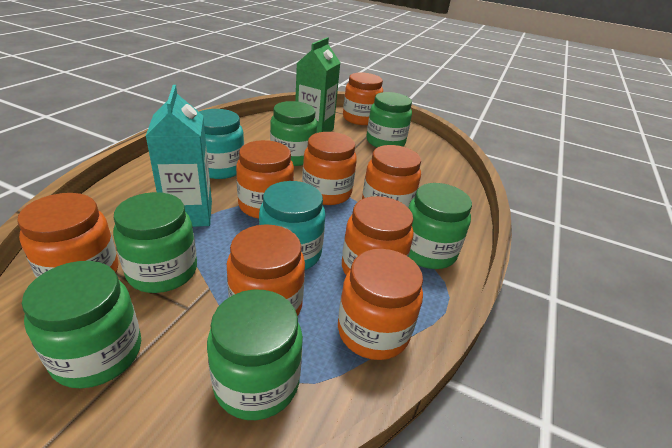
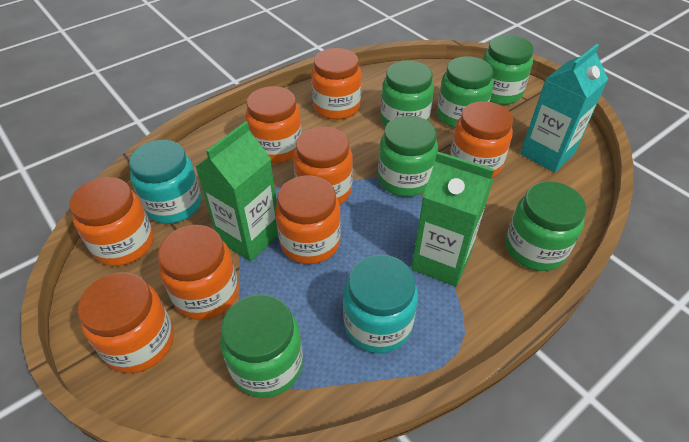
green carton: [295,37,340,133] = 1 -> [196,121,278,262] [411,152,494,287] = 2

